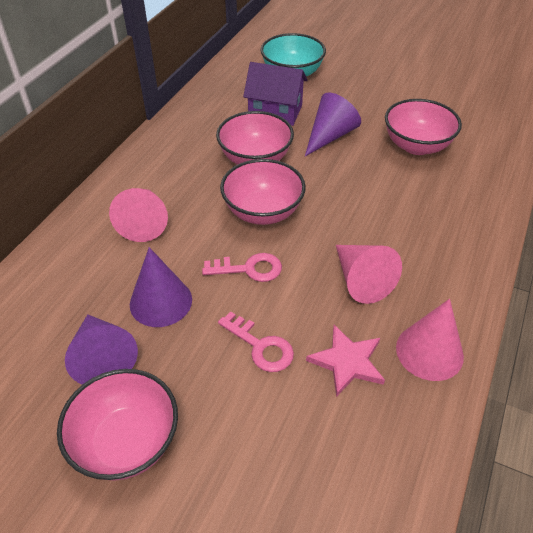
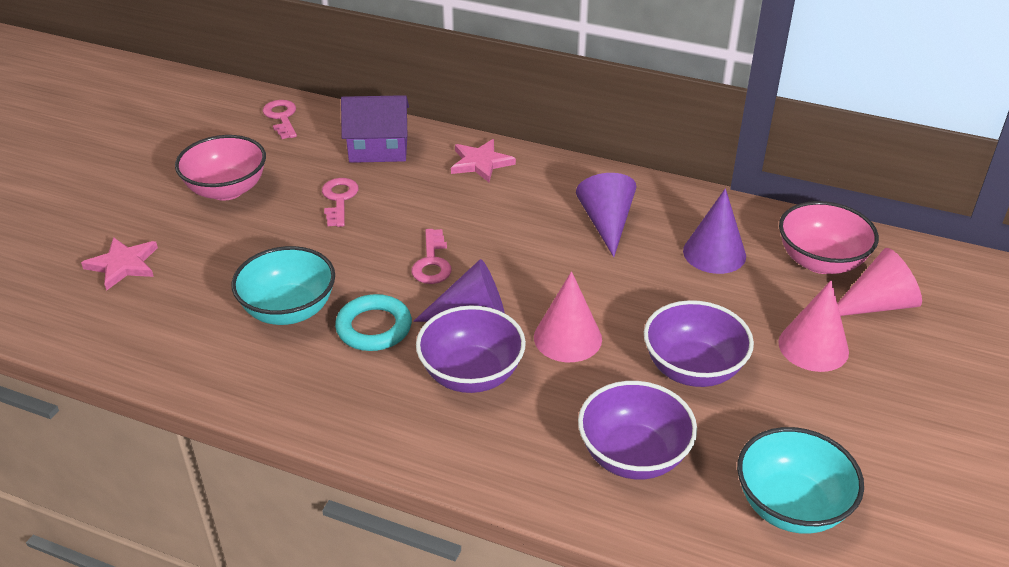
pink bowl: [57,369,178,481] [216,111,294,165] [220,159,306,225] [385,99,462,155] = 4 -> [175,135,266,201] [779,201,879,274] = 2
pink key: [202,253,282,282] [218,312,294,372] = 2 -> [263,100,297,139] [322,178,359,227] [411,229,452,284] = 3
pink star: [306,325,385,397] = 1 -> [81,237,158,291] [451,139,516,182] = 2
purple bowl: none = 0 -> [416,306,526,393] [578,381,697,479] [644,300,754,387] = 3
turquoise bowl: [261,33,326,76] = 1 -> [231,246,335,325] [737,427,864,534] = 2
turquoise ring: none = 0 -> [335,294,412,351] = 1

